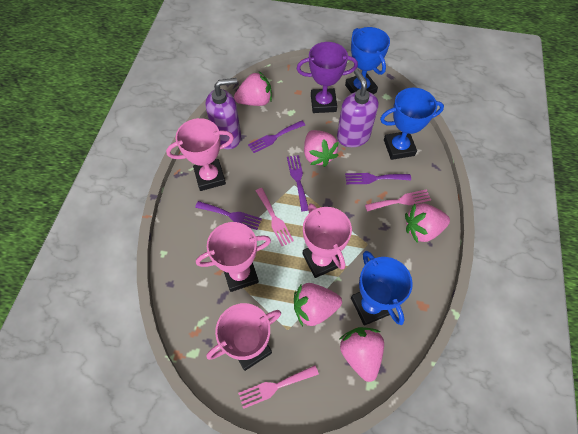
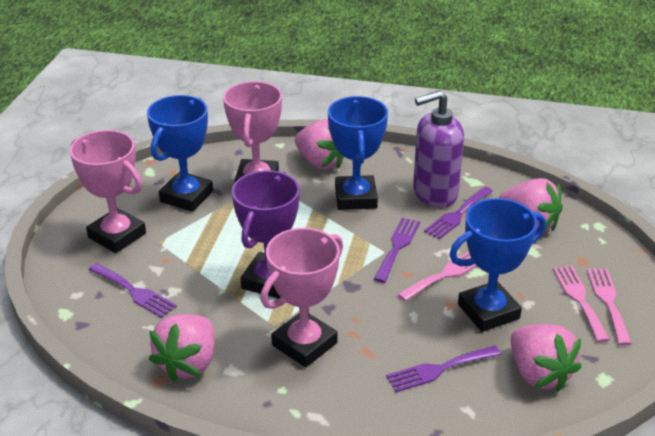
pink strawberry: [234,71,272,106] [294,283,342,326] [304,130,339,167] [340,327,384,382] [405,203,450,243] = 5 -> [149,314,215,382] [295,119,344,170] [499,178,563,232] [511,324,581,392] = 4
pink trophy: [166,118,234,191] [196,222,271,292] [207,303,281,371] [303,203,352,278] = 4 -> [70,130,146,253] [223,81,282,182] [260,228,343,368] = 3
purple soap dispenser: [206,78,241,149] [337,69,378,147] = 2 -> [413,90,464,208] = 1

